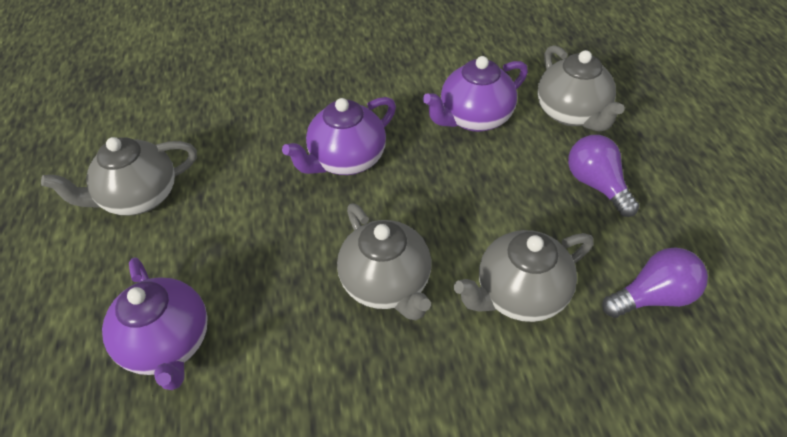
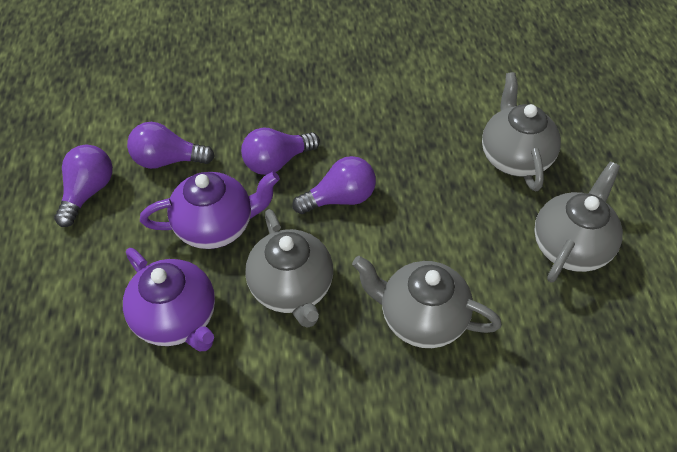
purple light bulb: [568,135,639,217] [602,248,708,318] = 2 -> [54,145,113,227] [127,122,215,169] [241,128,320,175] [292,156,376,214] = 4
purple teapot: [102,257,208,390] [282,97,396,175] [423,56,528,132] = 3 -> [123,248,215,351] [140,171,280,249] = 2

